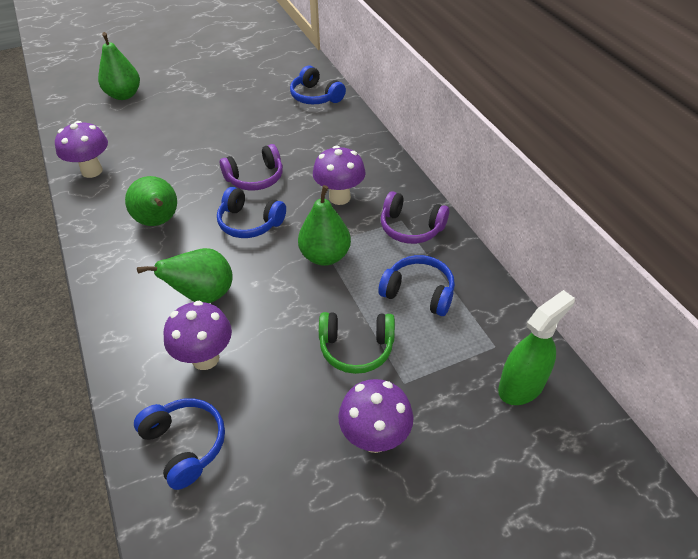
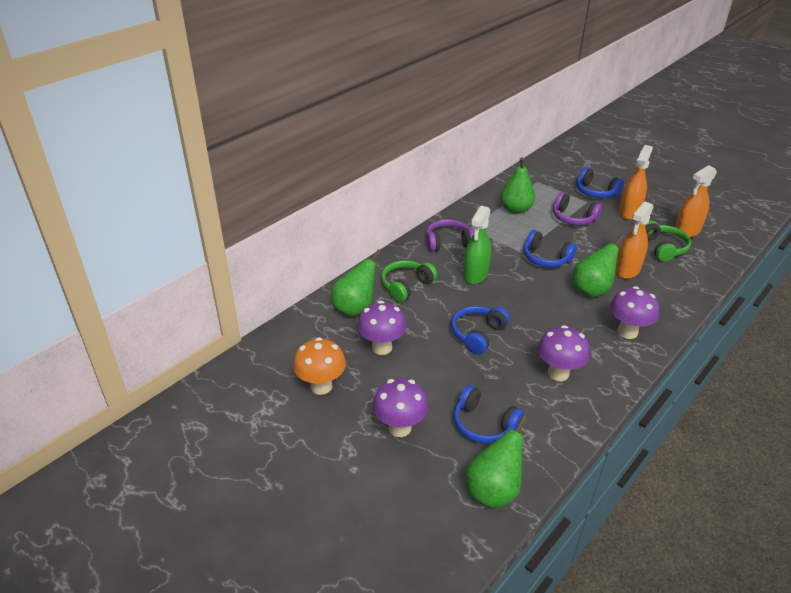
green headphones: [319,312,395,374] = 1 -> [381,260,437,302] [645,220,691,262] = 2
orange mushroom: none = 0 -> [293,337,346,395] = 1
orange spray bottle: none = 0 -> [615,202,653,279] [619,145,653,220] [675,165,717,237] = 3

